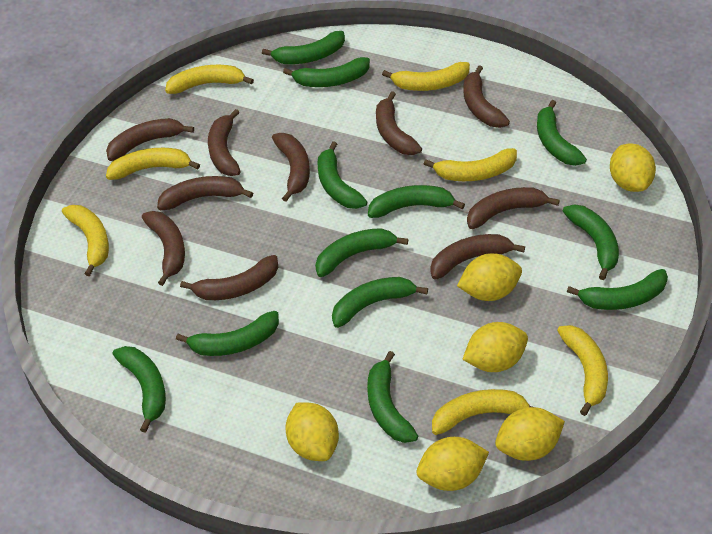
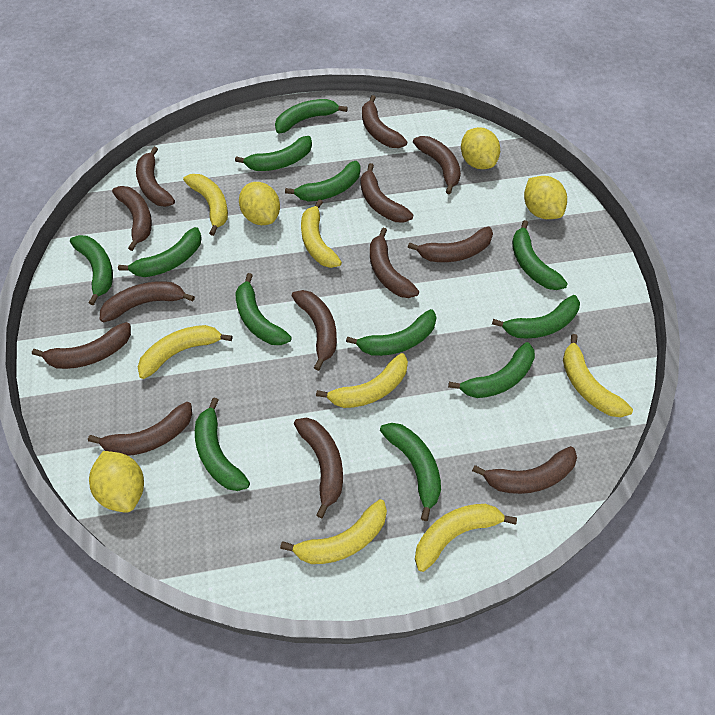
brown banana: [106,118,194,161] [142,211,185,286] [157,176,253,210] [180,255,278,300] [208,109,241,176] [272,133,310,202] [376,91,422,155] [430,234,525,280] [463,65,510,128] [467,187,560,229] = 10 -> [32,322,131,369] [88,402,192,456] [100,281,195,322] [112,186,152,251] [136,147,175,207] [292,290,337,371] [294,418,343,518] [361,163,413,222] [362,95,407,148] [370,228,419,298] [408,227,493,262] [413,136,461,194] [472,446,577,494] = 13
yellow lemon: [285,402,339,461] [417,437,489,491] [457,253,522,301] [462,322,528,372] [495,407,565,461] [610,143,656,192] = 6 -> [89,451,144,513] [239,182,280,225] [461,127,500,169] [524,176,567,219] = 4

